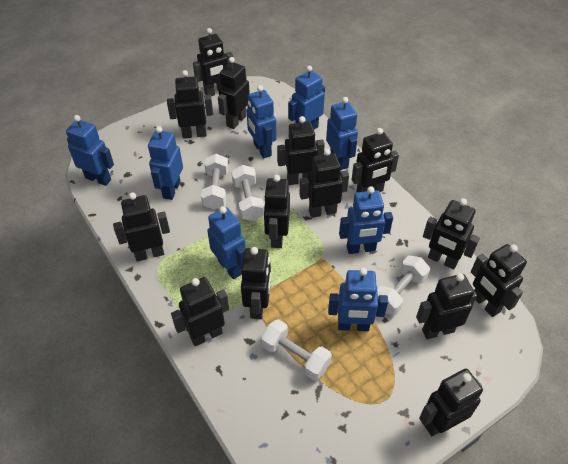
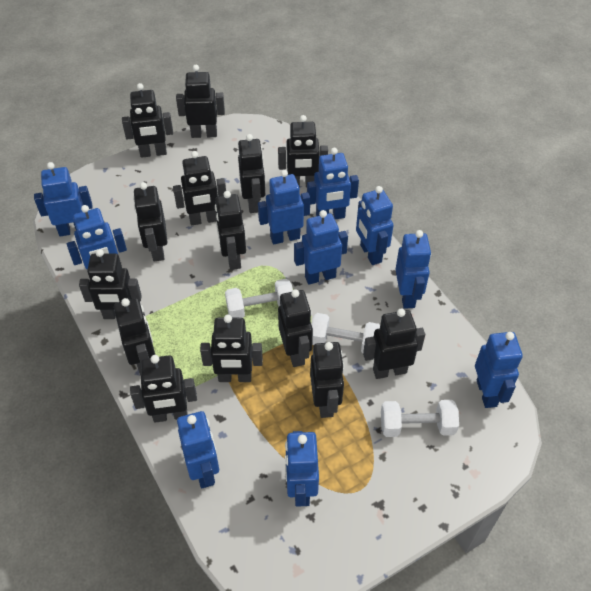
blue robot: [66,115,114,186] [148,126,183,200] [207,206,246,279] [246,85,276,158] [288,65,325,129] [326,97,358,170] [328,268,388,331] [339,186,393,254] = 8 -> [34,162,93,236] [67,205,127,270] [177,411,219,488] [258,170,310,244] [285,431,319,507] [294,210,348,285] [307,148,359,219] [356,186,393,265] [395,230,431,309] [475,332,523,408] = 10
white dumbbell: [201,154,229,210] [231,165,264,221] [261,319,332,381] [377,255,430,316] = 4 -> [225,279,293,318] [311,313,380,353] [381,400,459,437] = 3

